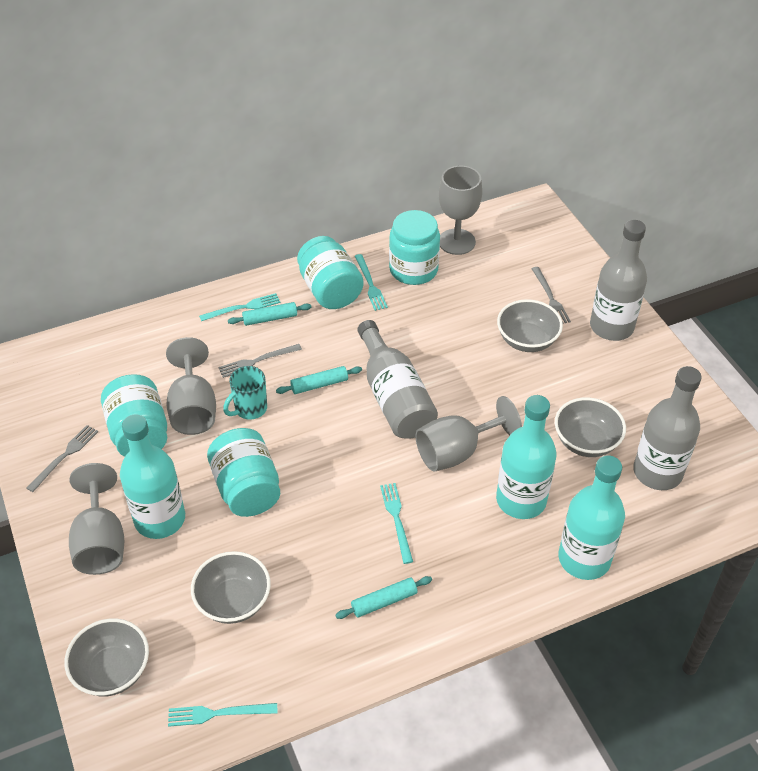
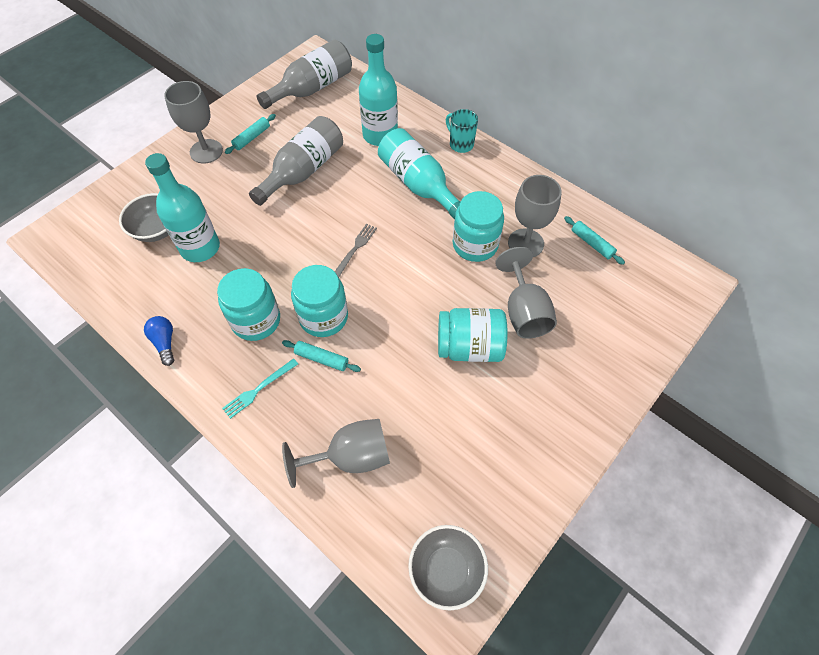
blue light bulb: none = 0 -> [144,316,174,366] = 1
grey bottle: [357,320,438,439] [590,220,647,341] [633,366,702,490] = 3 -> [249,116,343,206] [257,39,352,109] = 2
grey bowl: [64,618,149,697] [191,551,271,624] [497,299,563,352] [555,397,626,457] = 4 -> [119,193,169,242] [408,525,488,611] = 2
grey fork: [27,425,98,492] [218,344,302,378] [532,267,571,323] = 3 -> [335,224,377,278] = 1
turquoise fork: [168,703,278,727] [199,293,280,321] [355,254,388,311] [380,483,413,564] = 4 -> [222,358,298,419] = 1

